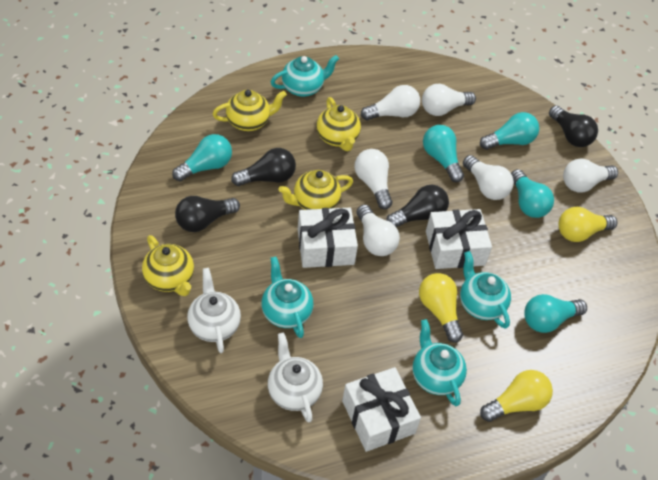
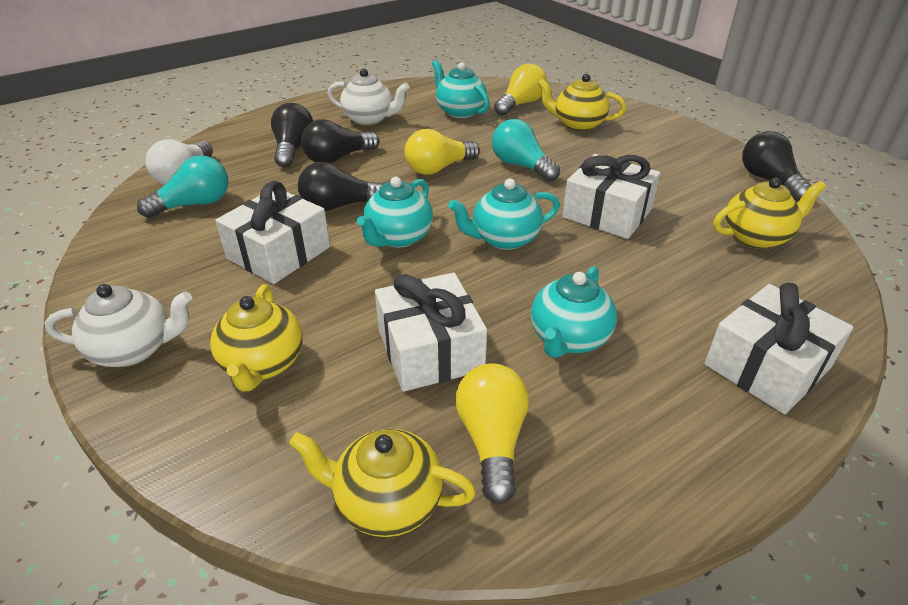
turquoise light bulb: [172,134,232,181] [423,125,464,182] [480,112,539,150] [511,169,554,218] [524,294,587,333] = 5 -> [137,155,229,218] [492,119,560,182] = 2
white gift: [298,208,358,268] [342,367,421,452] [426,209,492,269] = 3 -> [215,181,330,284] [375,273,487,392] [562,154,660,239] [704,283,854,414] = 4
white light bulb: [355,149,392,209] [357,205,400,256] [361,85,420,120] [422,84,476,116] [463,155,514,200] [563,159,618,192] = 6 -> [146,140,213,185] = 1

